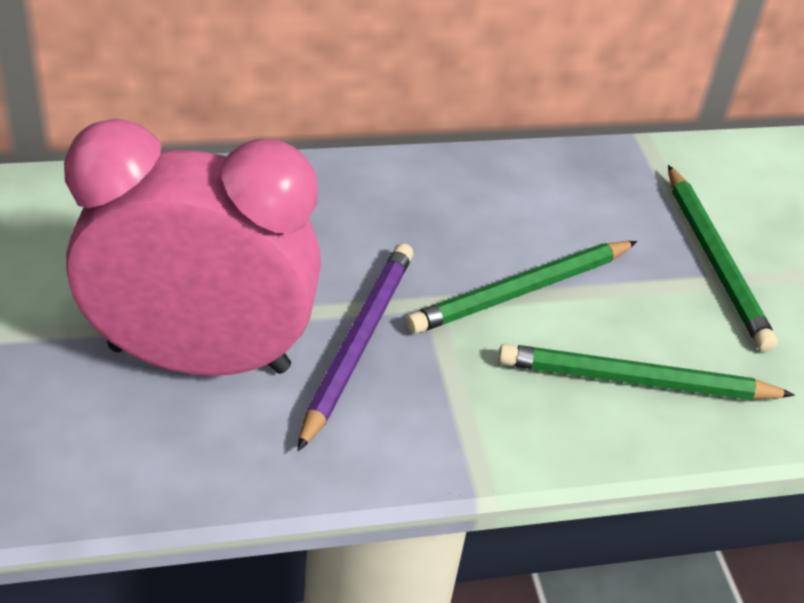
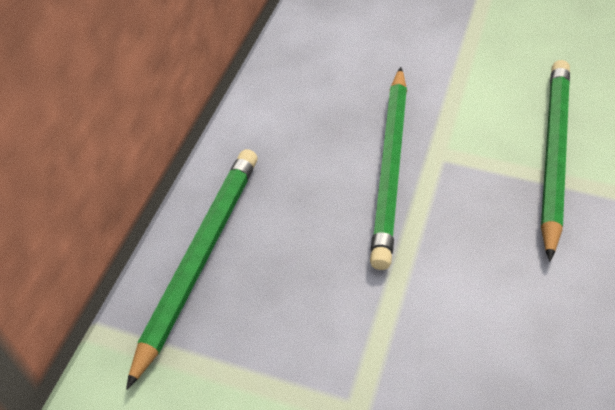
pink clock: [64,119,321,376] = 1 -> none = 0
purple pencil: [298,243,413,451] = 1 -> none = 0

